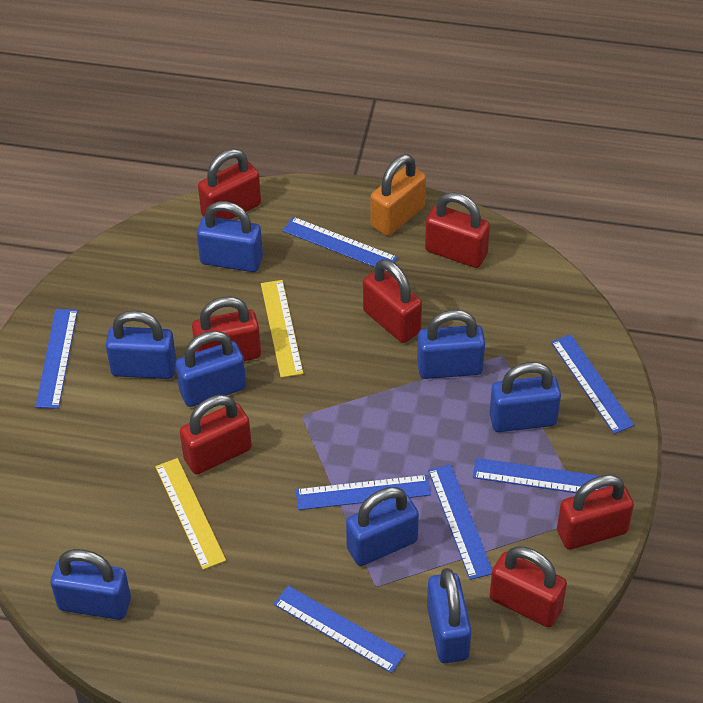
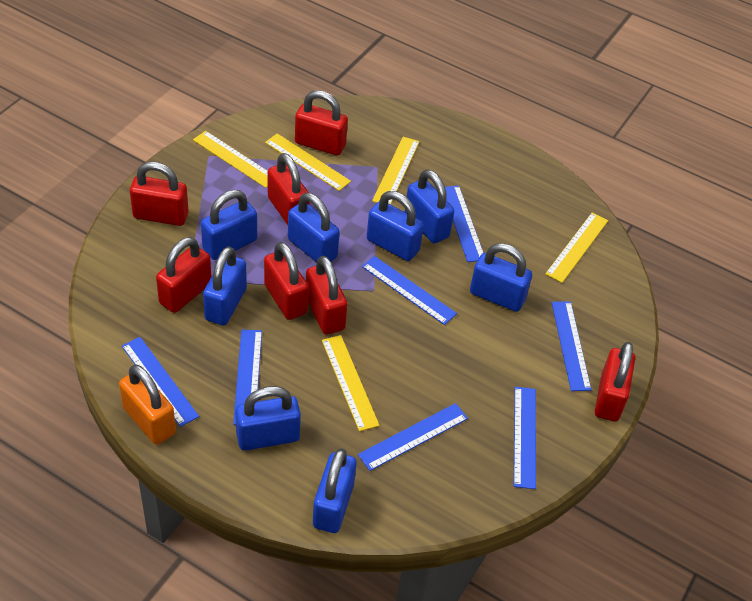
yellow ruler: [155,458,226,570] [261,280,303,378] = 2 -> [193,131,268,188] [265,134,351,191] [322,335,380,431] [372,137,420,205] [545,212,608,283] = 5

